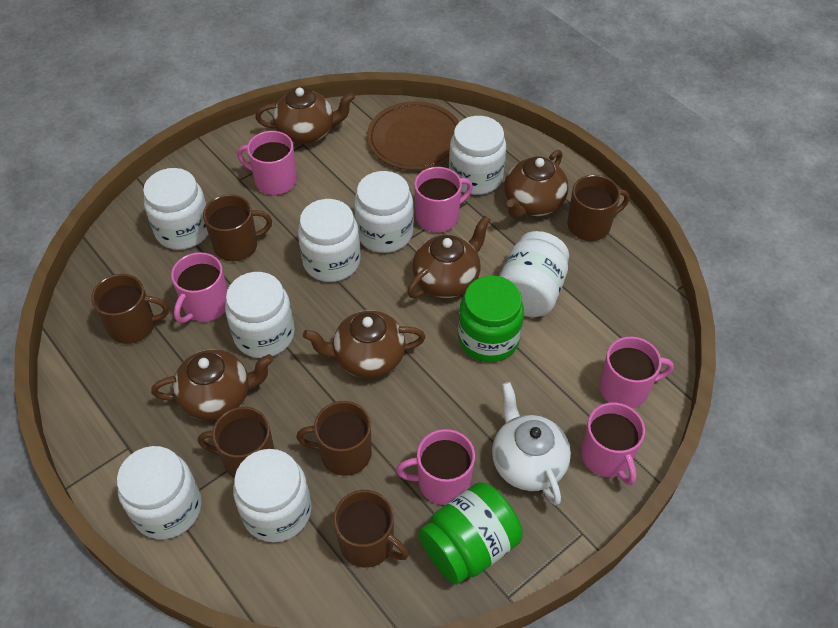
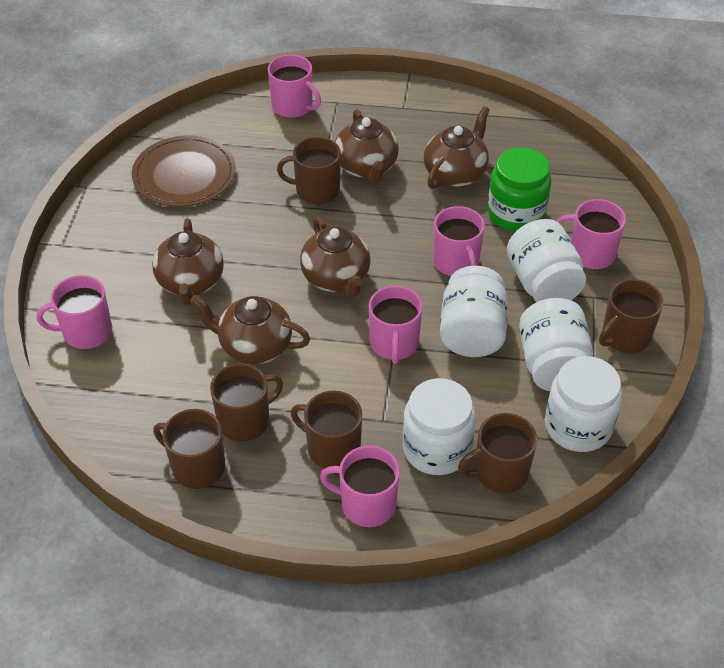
green jar: [419,482,523,585] [458,276,524,362] = 2 -> [488,147,551,232] = 1
white jar: [117,446,202,539] [143,168,208,250] [225,272,295,358] [233,449,311,542] [298,199,361,282] [354,171,414,253] [449,116,506,195] [499,231,569,317] = 8 -> [402,378,476,475] [440,266,508,357] [507,219,586,302] [519,298,593,391] [545,356,622,452] = 5
white teapot: [492,382,571,506] = 1 -> none = 0

